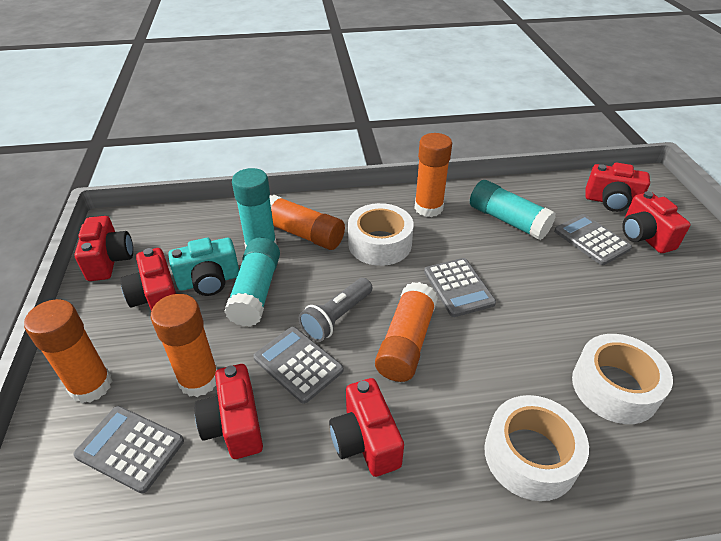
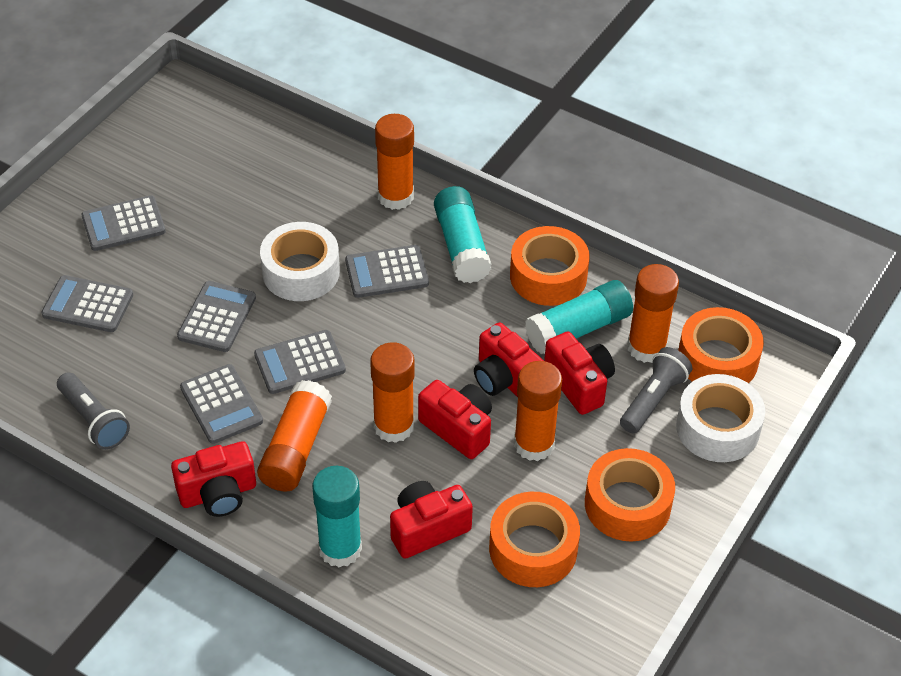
grey calculator: [73,406,184,494] [253,327,344,404] [424,258,496,317] [554,214,632,265] = 4 -> [41,275,133,332] [82,195,166,251] [177,281,256,352] [180,364,263,444] [254,330,346,394] [345,245,429,298] = 6
grey flashlight: [299,278,372,342] = 1 -> [57,372,130,450] [620,347,692,433] = 2
orange tape: none = 0 -> [489,492,580,587] [510,226,590,306] [585,448,675,542] [678,307,764,383] = 4
red camera: [74,216,133,281] [120,248,176,311] [194,364,263,459] [329,378,404,477] [585,163,650,212] [622,191,691,253] = 6 -> [171,441,256,517] [390,481,473,558] [418,380,492,459] [474,322,544,397] [544,332,615,415] = 5
turquoise camera: [168,238,239,296] = 1 -> none = 0
white tape: [348,203,414,266] [484,395,589,501] [572,334,673,424] = 3 -> [260,222,340,301] [676,374,765,462] = 2

